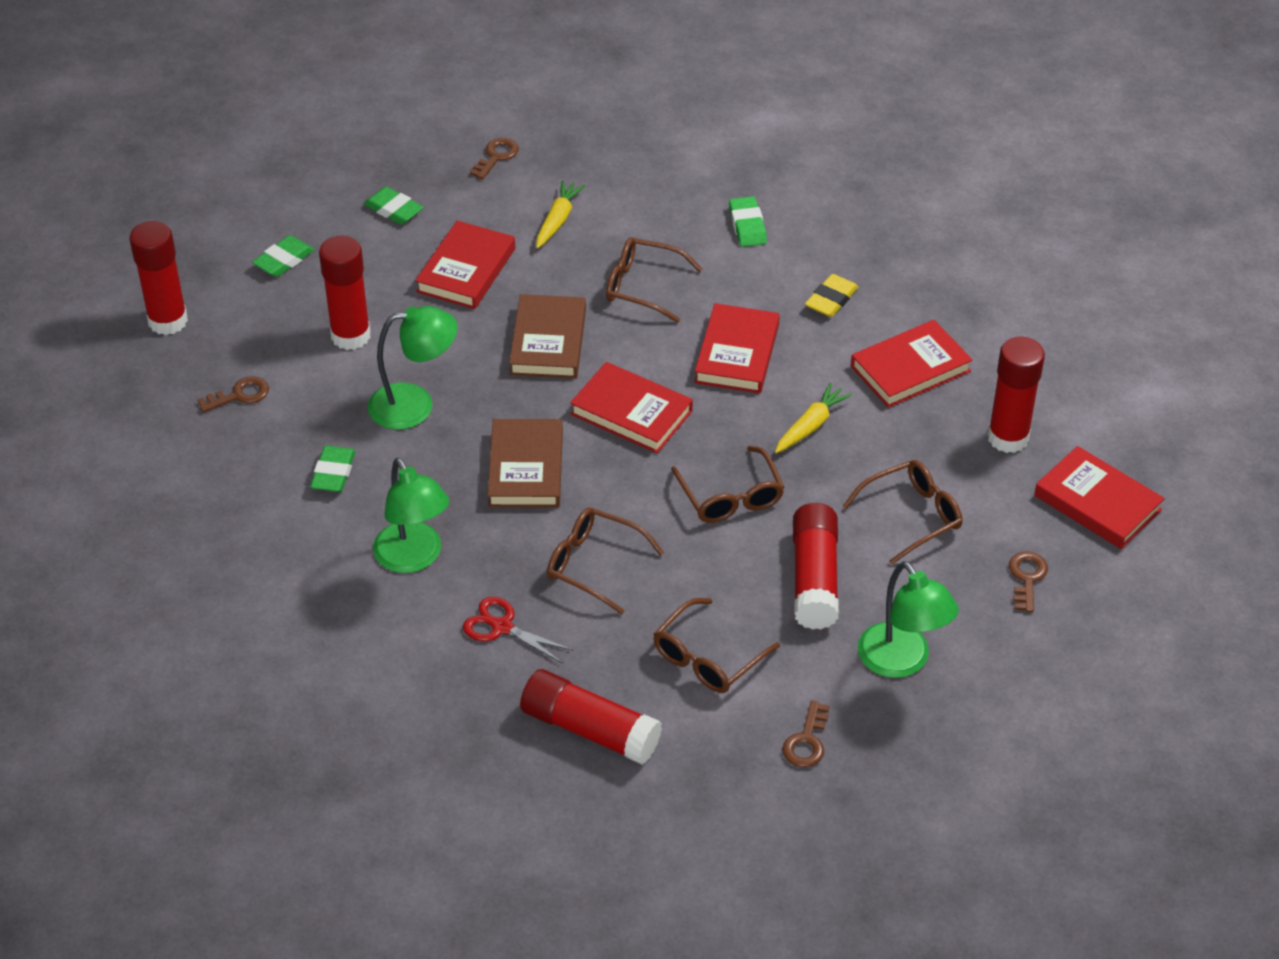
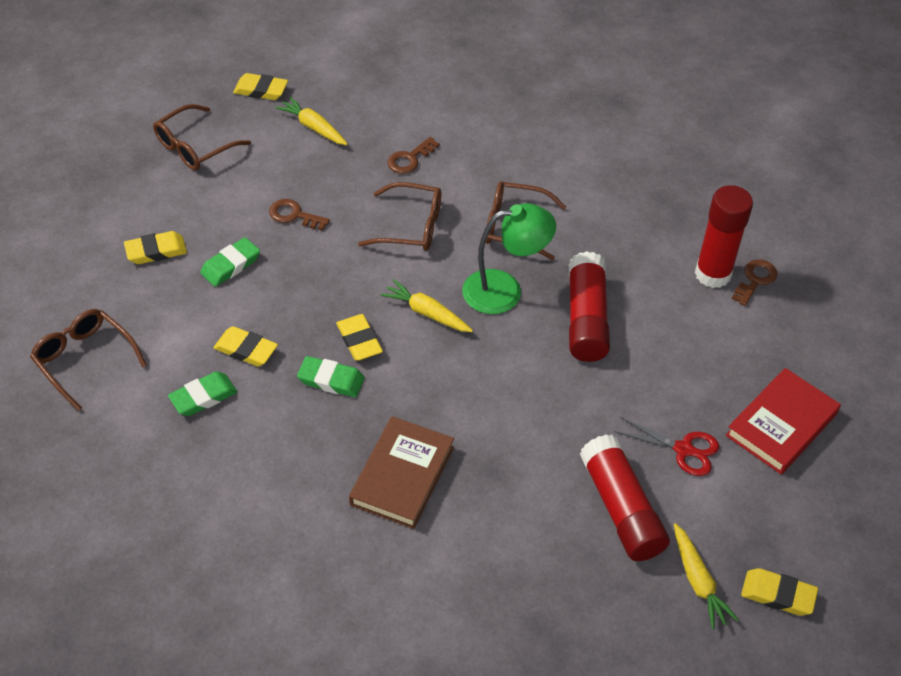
brown book: [488,419,563,508] [509,294,586,379] = 2 -> [349,416,454,529] = 1
brown glasses: [547,508,664,614] [606,237,703,323] [653,598,780,693] [671,446,785,523] [843,460,962,564] = 5 -> [30,309,147,411] [153,104,251,170] [358,182,441,251] [486,181,566,260] = 4
brown key: [197,376,269,413] [470,138,519,179] [782,701,829,768] [1009,551,1048,612] = 4 -> [269,199,330,231] [387,137,440,174] [732,259,777,306] = 3
green eraser: [252,235,314,277] [310,446,356,492] [364,187,424,225] [729,196,767,247] = 4 -> [168,371,237,416] [200,237,260,287] [297,356,365,397] = 3
green lamp: [368,306,457,430] [373,458,450,573] [858,561,959,678] = 3 -> [462,203,556,314] = 1
red book: [415,221,515,309] [570,362,693,453] [694,303,780,394] [851,320,973,408] [1034,446,1165,549] = 5 -> [726,368,841,474] = 1
red glue stick: [129,221,188,335] [319,236,371,350] [520,669,662,764] [793,503,839,630] [988,337,1045,453] = 5 -> [569,251,610,362] [580,435,670,561] [695,185,753,288] = 3
yellow carrot: [536,180,585,249] [775,383,852,453] = 2 -> [275,96,348,145] [380,279,473,332] [674,523,738,629] = 3
yellow eraser: [805,274,858,317] = 1 -> [124,231,187,264] [213,326,278,367] [233,73,288,100] [336,314,383,361] [741,568,818,616] = 5

